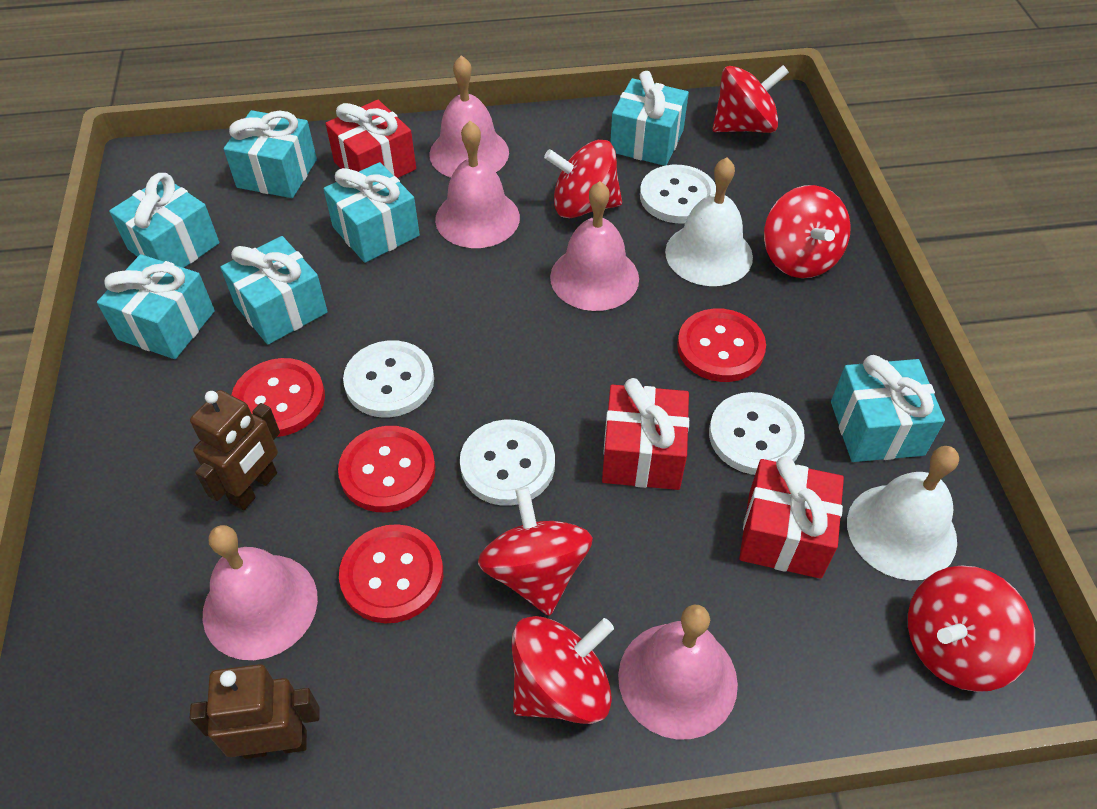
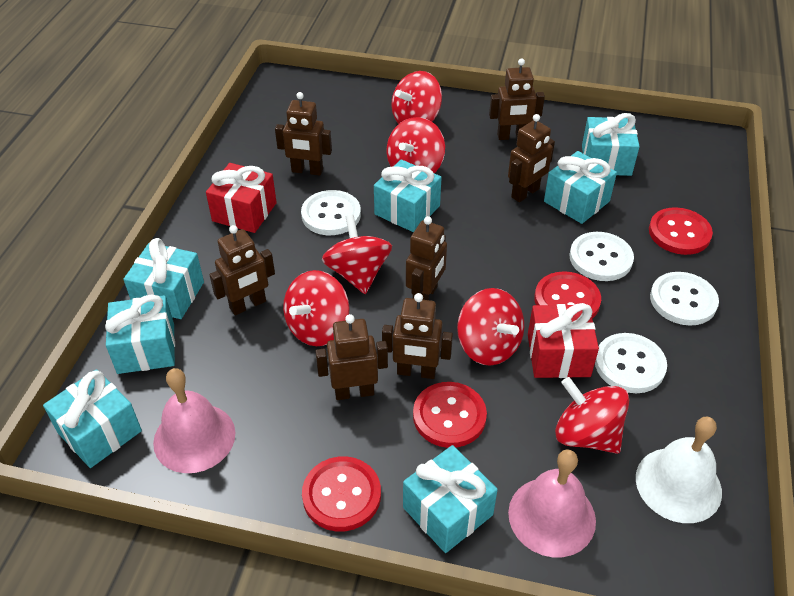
brown robot: [190,390,280,511] [190,664,319,759] = 2 -> [209,225,275,315] [275,92,332,176] [316,314,388,400] [382,293,453,379] [406,216,447,300] [489,59,545,140] [508,114,555,202] = 7
pink bell: [203,525,318,660] [429,55,509,178] [435,121,520,248] [550,181,639,311] [618,605,738,740] = 5 -> [153,368,236,473] [508,449,596,557] = 2
red gift: [326,100,416,178] [602,378,689,490] [739,456,844,579] = 3 -> [206,163,277,233] [528,303,599,378] = 2
white bell: [665,157,753,286] [847,446,959,580] = 2 -> [636,417,722,523] = 1

